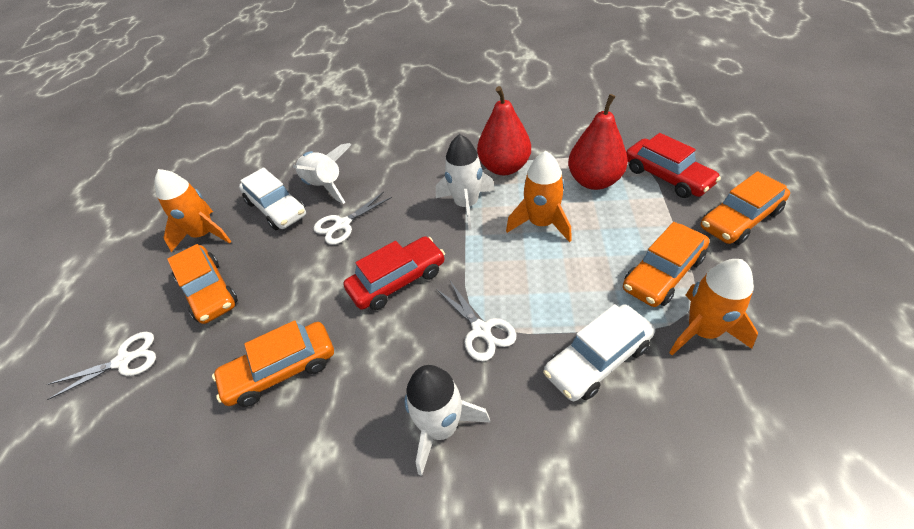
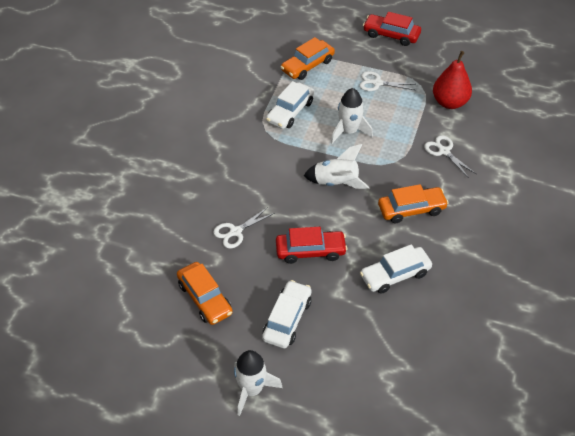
orange car: [167,244,238,324] [212,320,334,407] [623,222,710,307] [701,171,790,245] = 4 -> [177,262,233,325] [281,37,335,80] [378,184,449,223] = 3
orange rocket: [155,169,232,252] [506,151,572,242] [669,259,758,355] = 3 -> none = 0
red pear: [477,86,531,175] [568,94,628,190] = 2 -> [433,51,472,109] = 1
white car: [239,167,306,230] [543,304,655,401] = 2 -> [262,280,311,348] [266,81,314,129] [360,244,432,294] = 3

